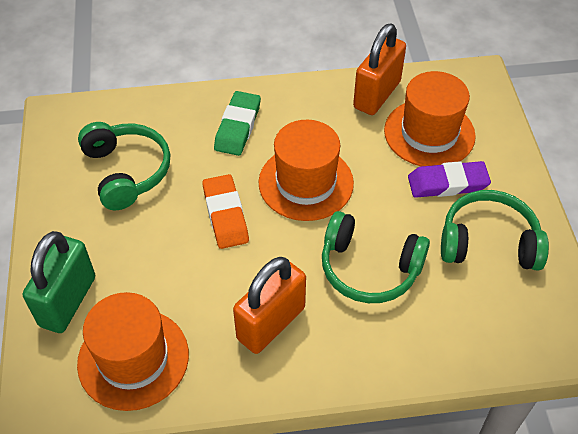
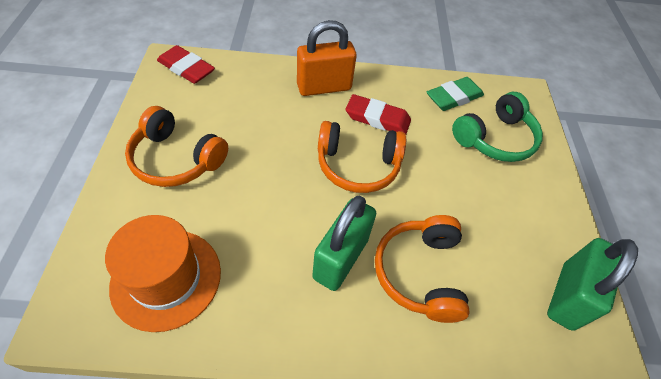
green headphones: [78,122,170,210] [322,211,430,303] [441,190,549,271] = 3 -> [452,92,543,162] = 1
green padlock: [23,231,95,333] = 1 -> [312,196,376,291] [547,238,638,331] = 2
orange eraser: [202,174,249,249] = 1 -> none = 0
orange hat: [77,292,189,411] [259,120,354,221] [384,71,476,166] = 3 -> [105,215,221,332] = 1
orange headphones: none = 0 -> [125,106,228,187] [318,121,406,193] [375,215,470,323] = 3
orange padlock: [233,257,306,354] [353,24,406,115] = 2 -> [297,20,357,96] = 1
purple eraser: [408,161,491,198] = 1 -> none = 0
red eraser: none = 0 -> [157,45,215,84] [345,94,411,134] = 2

